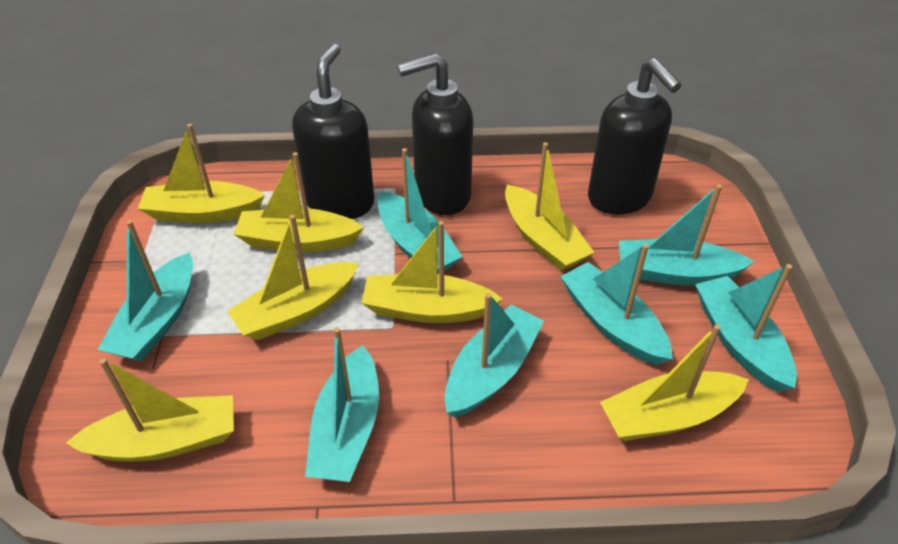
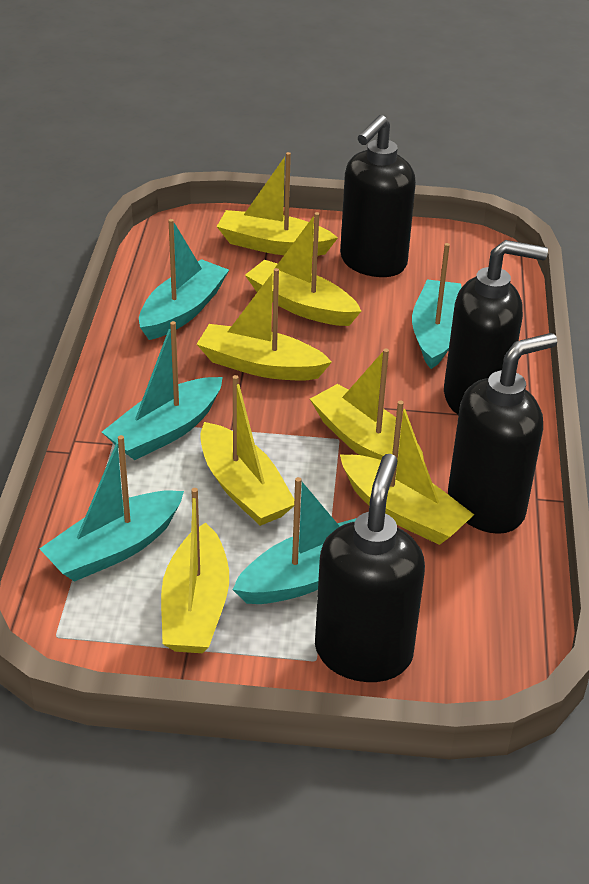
black soap dispenser: [292,44,374,219] [398,53,473,215] [588,58,681,214] = 3 -> [315,454,425,682] [340,115,416,277] [444,240,548,415] [448,333,557,534] = 4
turquoise boat: [98,220,193,361] [305,327,379,482] [377,148,463,274] [445,293,544,417] [560,244,673,366] [619,184,755,286] [695,264,797,392] = 7 -> [39,435,184,582] [102,321,223,460] [139,219,229,340] [232,477,357,604] [412,243,462,369] = 5

